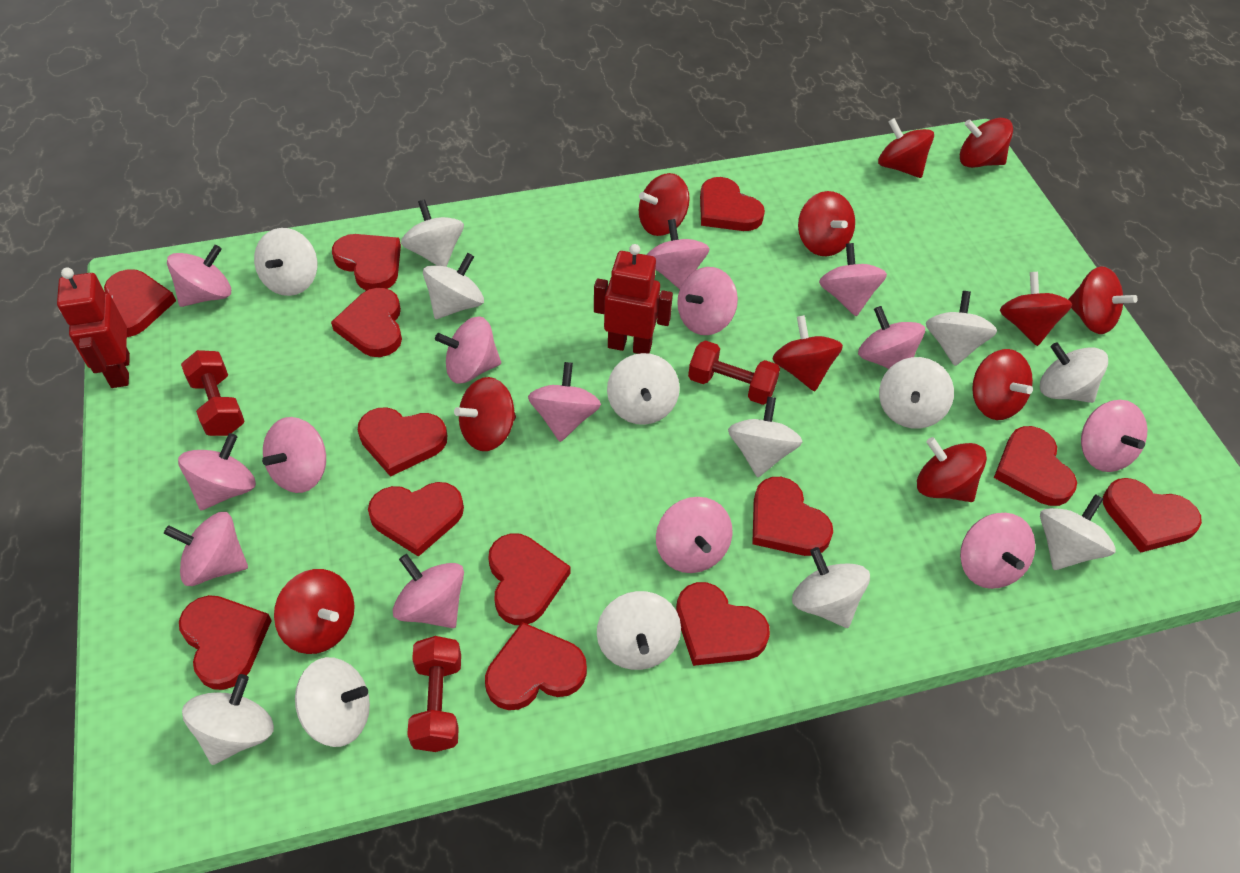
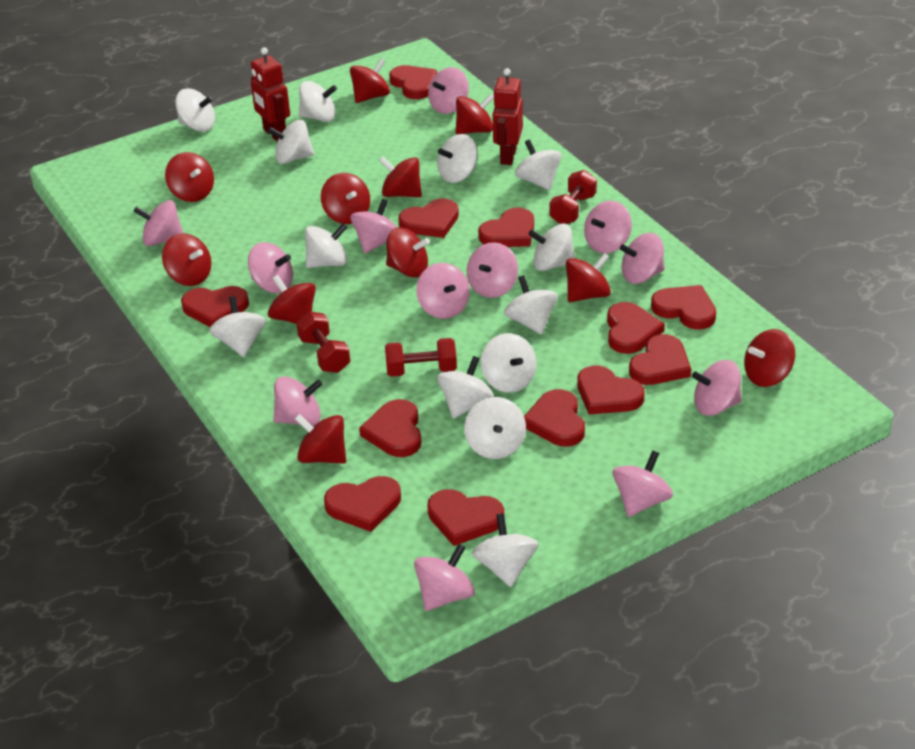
pink spinning top: [164,512,248,586] [167,245,231,307] [178,433,256,510] [262,417,326,493] [393,554,464,628] [435,316,501,384] [528,362,601,442] [647,219,710,289] [656,497,732,573] [677,267,738,335] [819,243,887,316] [858,306,925,369] [960,513,1035,589] [1081,400,1148,472] = 14 -> [134,200,184,246] [248,242,293,293] [273,376,322,426] [350,199,397,253] [414,544,475,611] [416,263,470,319] [428,67,469,114] [467,243,518,298] [584,201,632,253] [613,450,673,517] [620,233,664,284] [692,360,742,416] = 12
red heart: [104,270,176,337] [179,595,272,690] [331,288,402,357] [332,234,401,291] [358,407,447,477] [368,482,464,557] [485,622,587,710] [488,533,571,625] [676,582,770,666] [700,177,765,231] [752,477,833,556] [994,426,1077,506] [1103,478,1202,553] = 13 -> [181,286,249,327] [324,476,401,532] [359,399,422,457] [389,65,437,99] [398,198,459,238] [427,489,504,546] [478,207,534,247] [524,389,585,447] [577,366,645,415] [607,302,665,354] [629,334,691,385] [651,285,716,329] = 12

